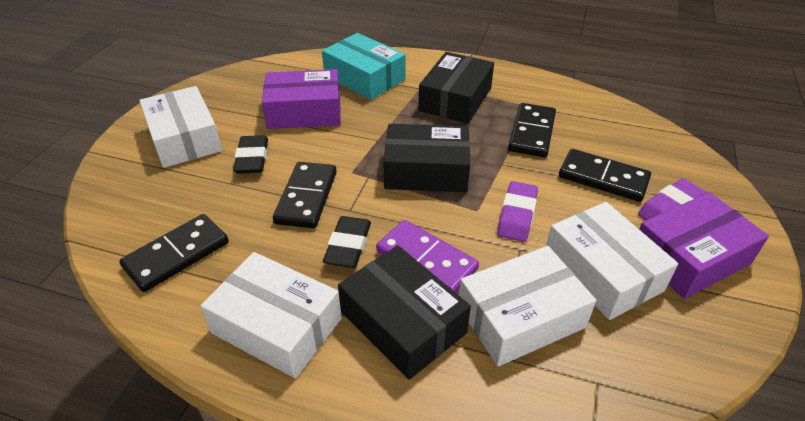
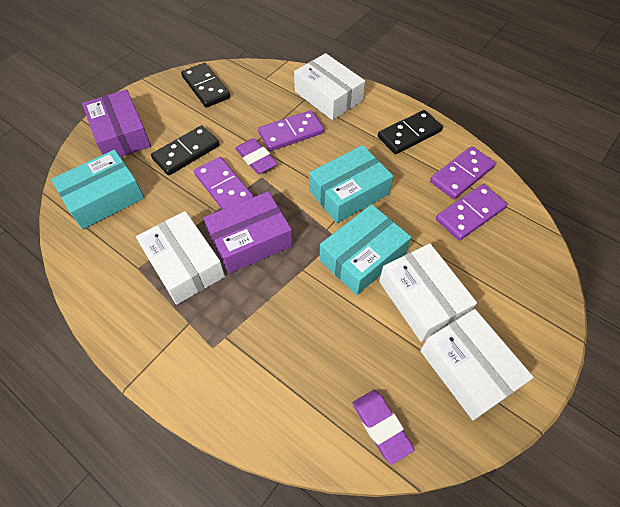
black box: [338,245,471,380] [383,124,470,192] [418,52,494,124] = 3 -> none = 0
black domino: [119,214,229,292] [273,162,337,228] [508,103,556,157] [559,149,651,202] = 4 -> [151,125,220,176] [181,63,230,108] [378,110,443,154] = 3
black eraser: [233,135,268,174] [323,216,371,268] = 2 -> none = 0
purple domino: [376,220,479,293] = 1 -> [194,157,254,210] [258,110,324,151] [430,146,495,199] [436,184,507,241] = 4
turquoise box: [322,33,406,100] = 1 -> [51,150,144,229] [309,145,393,223] [319,204,411,295] = 3

